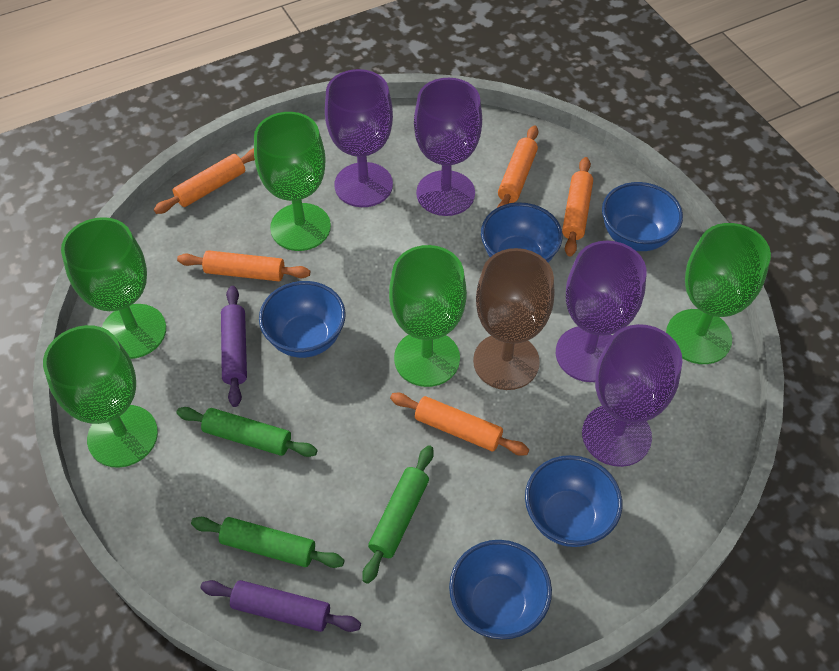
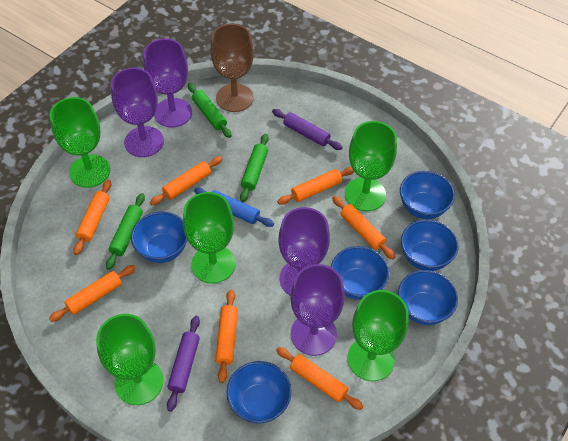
blue bowl: [259,281,346,358] [449,540,552,640] [481,202,563,263] [525,455,622,547] [602,182,683,251] = 5 -> [131,212,187,263] [226,361,292,424] [331,246,389,300] [398,270,458,325] [400,171,455,219] [401,219,458,271] = 6
blue rolling pin: none = 0 -> [194,188,274,227] = 1
orange rolling pin: [154,148,255,214] [177,250,310,281] [390,393,529,456] [497,125,538,208] [562,157,593,256] = 5 -> [49,265,136,322] [73,180,111,255] [150,156,223,205] [215,290,238,383] [276,347,364,410] [277,167,354,205] [332,196,395,259] = 7

